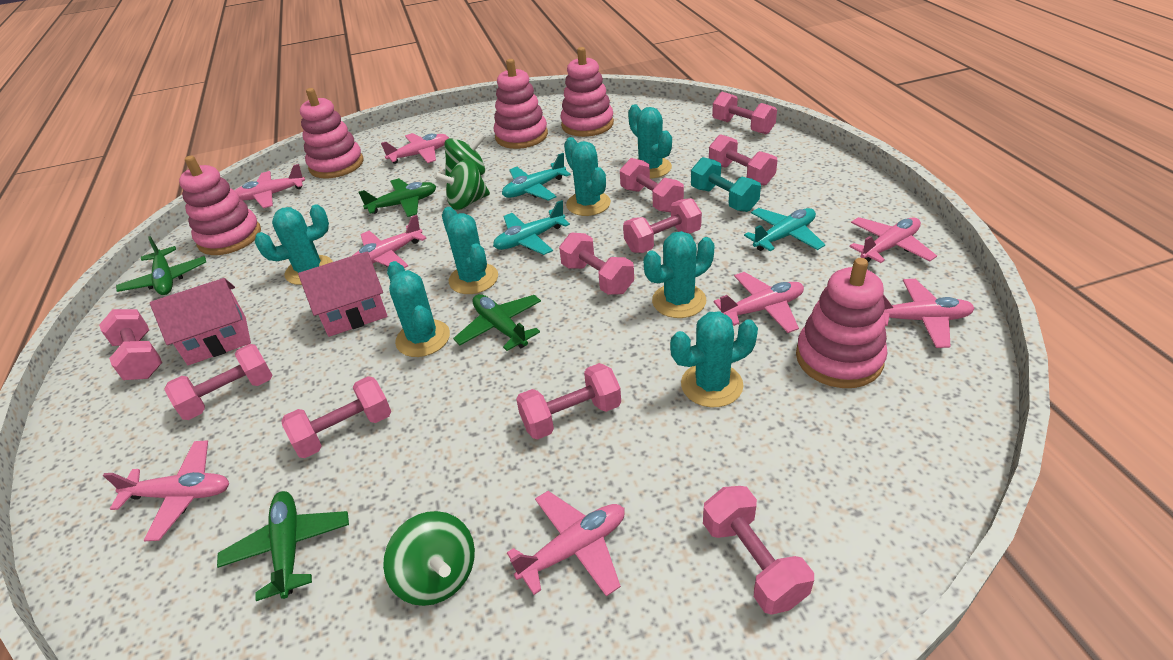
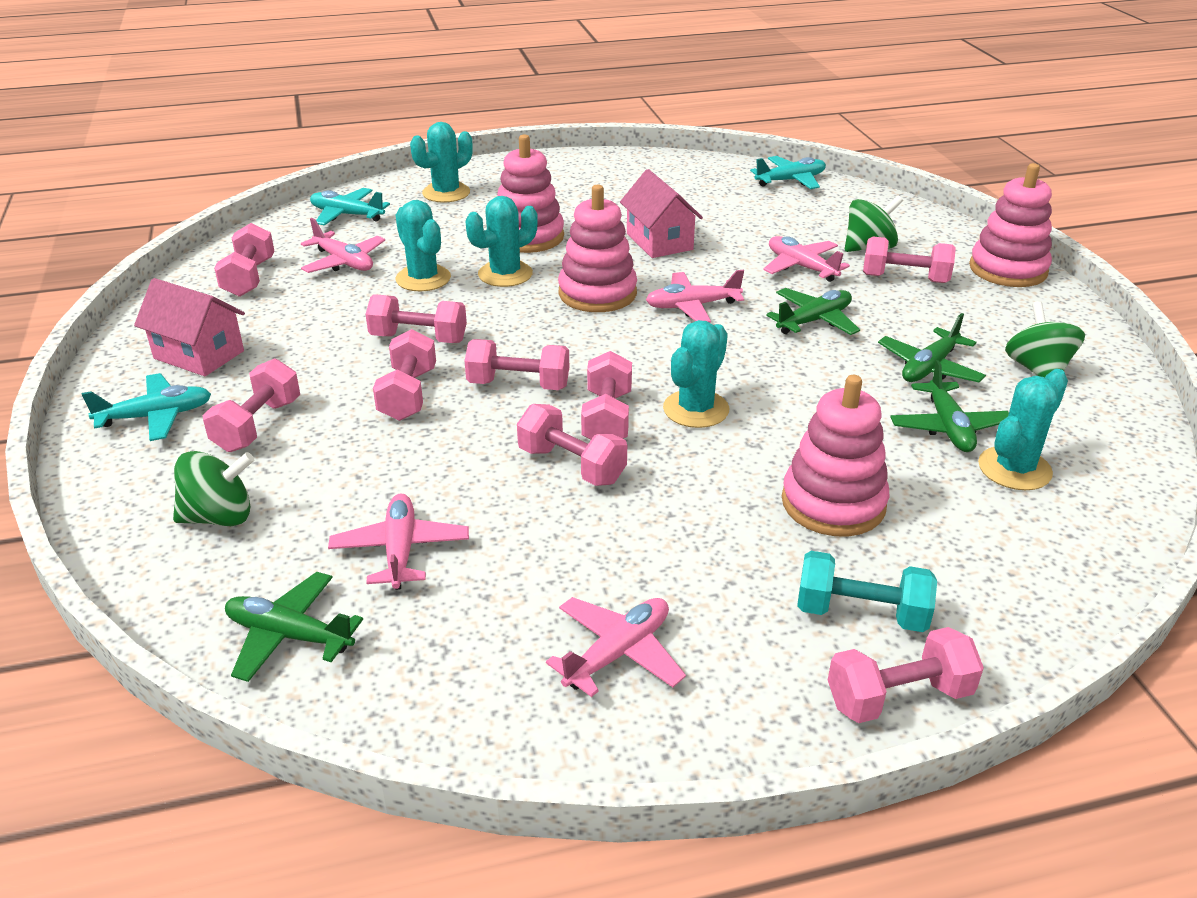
pink dumbbell: [99,309,162,380] [164,344,272,420] [281,376,391,458] [516,363,621,440] [559,233,634,295] [620,158,684,213] [623,198,702,253] [703,486,814,615] [709,134,778,185] [712,92,777,134] = 10 -> [203,358,300,452] [214,223,275,297] [365,294,467,343] [373,329,436,421] [465,339,569,390] [517,404,627,486] [581,351,632,439] [828,627,984,723] [863,236,956,283] = 9
pink plane: [103,441,229,541] [234,164,305,208] [352,215,427,268] [381,133,449,164] [507,491,625,597] [713,272,804,333] [849,217,937,263] [883,279,974,348] = 8 -> [301,218,385,273] [328,493,469,590] [546,597,686,697] [646,270,744,323] [763,236,850,282] = 5
pink stacking toy: [179,156,261,255] [300,88,364,178] [494,59,548,149] [561,47,614,137] [796,258,888,388] = 5 -> [497,135,564,253] [558,185,637,312] [782,375,889,537] [969,163,1052,287] = 4
turquoise cactus: [255,204,333,285] [387,261,450,357] [442,207,498,294] [564,137,611,216] [628,104,672,178] [644,231,714,318] [670,311,758,407] = 7 -> [395,200,451,291] [410,122,473,203] [466,196,538,287] [663,320,729,428] [978,369,1068,490] = 5

